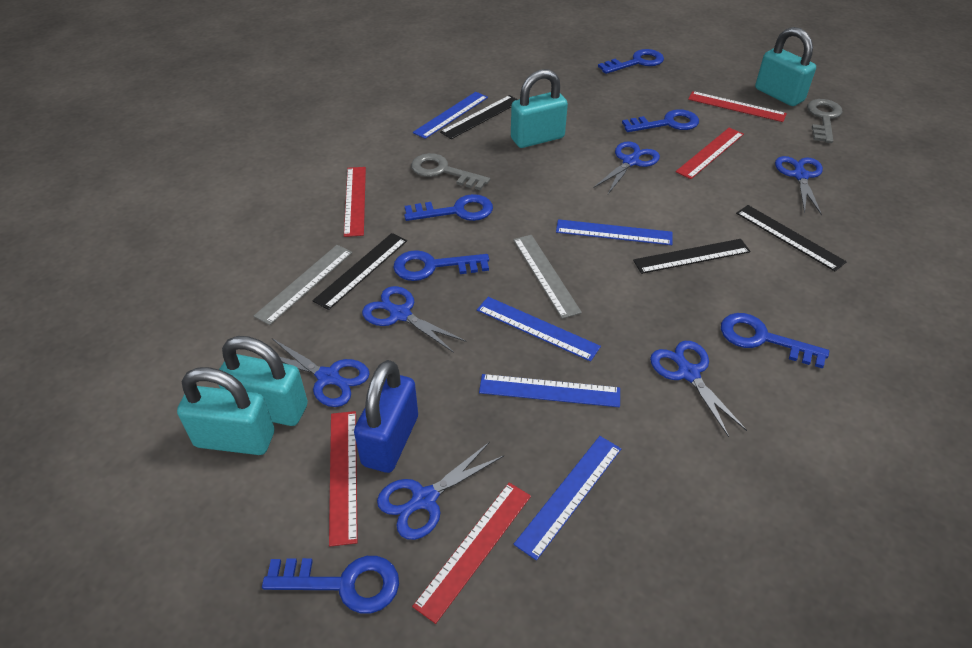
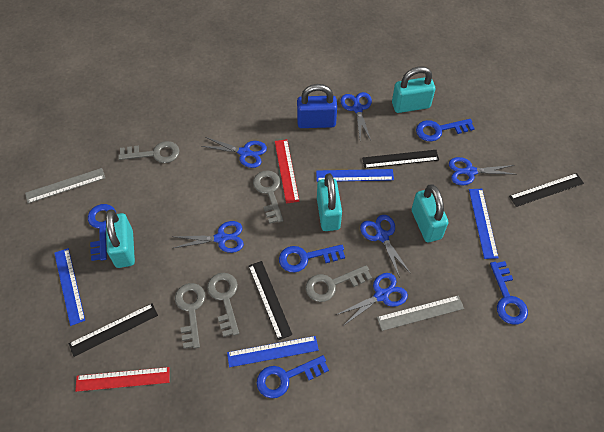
blue key: [262,556,399,613] [393,250,489,281] [404,194,493,221] [598,49,664,74] [622,109,699,132] [721,313,829,369] = 6 -> [88,204,116,261] [257,355,329,398] [279,245,345,272] [416,119,475,142] [490,261,528,325] = 5
blue ruler: [413,92,488,139] [477,297,601,362] [479,374,620,407] [514,436,621,561] [556,219,672,245] = 5 -> [54,248,85,326] [227,336,319,367] [316,169,394,182] [469,189,498,259] = 4
grey key: [411,153,490,191] [807,99,843,143] = 2 -> [118,141,179,163] [175,283,206,349] [207,273,239,337] [253,170,284,224] [306,265,372,302] = 5
red ruler: [329,411,358,547] [344,167,366,237] [412,483,531,624] [676,128,744,179] [688,91,787,122] = 5 -> [75,367,170,392] [275,139,299,204] = 2

